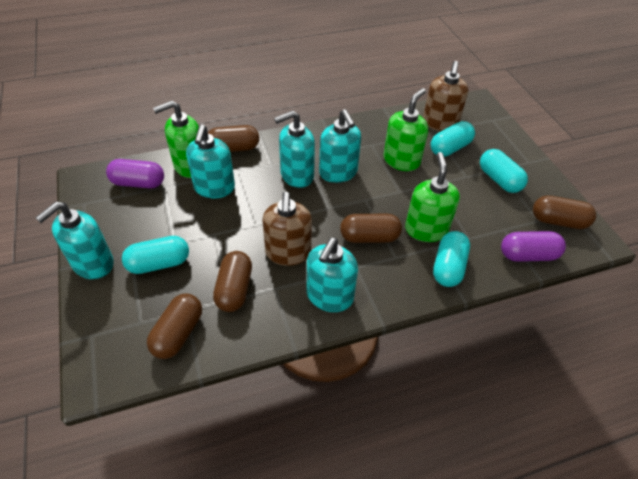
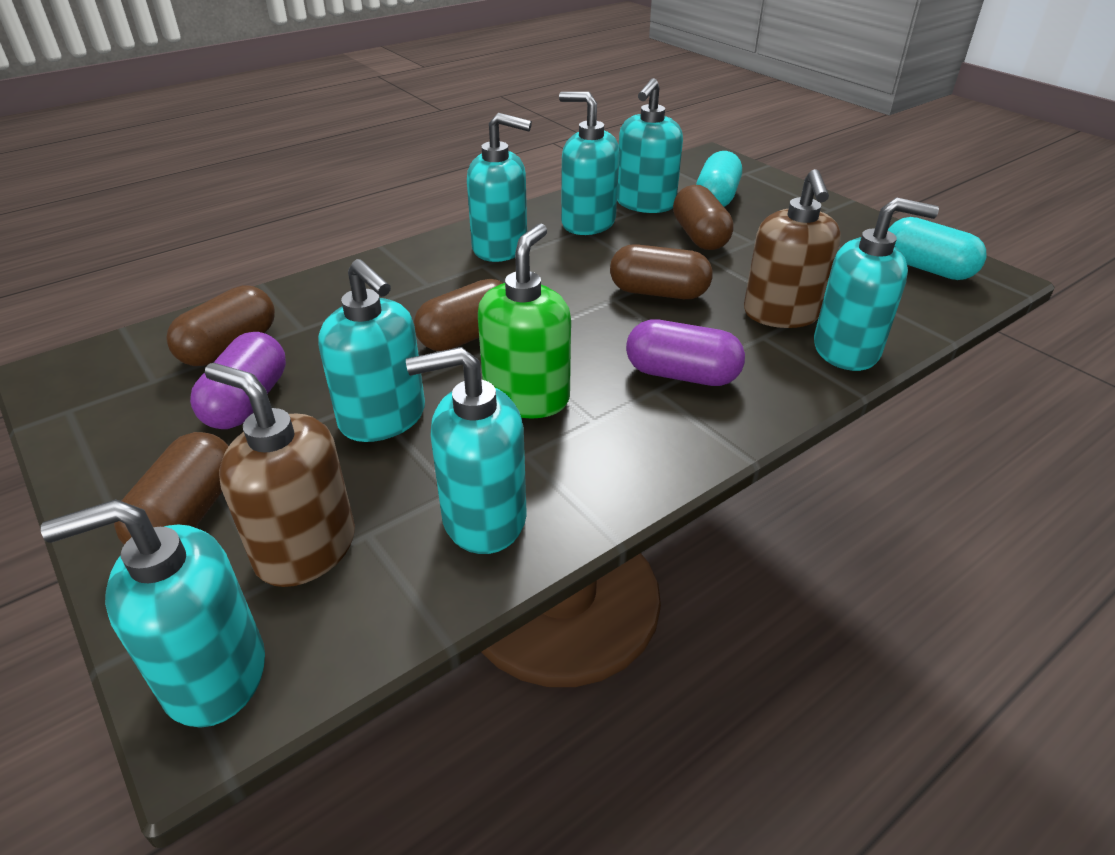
green soap dispenser: [153,101,199,178] [383,88,428,171] [405,152,460,242] = 3 -> [478,224,571,418] = 1
turquoise capsule: [122,236,189,274] [431,121,475,157] [433,231,470,287] [480,149,528,193] = 4 -> [696,151,742,207] [888,217,986,280] = 2
turquoise soap dispenser: [35,202,114,279] [186,124,235,198] [274,111,315,188] [307,238,358,312] [319,109,361,183] = 5 -> [41,499,265,728] [318,259,425,442] [406,347,527,554] [467,113,532,262] [559,92,619,235] [617,78,683,213] [814,197,939,371] = 7

